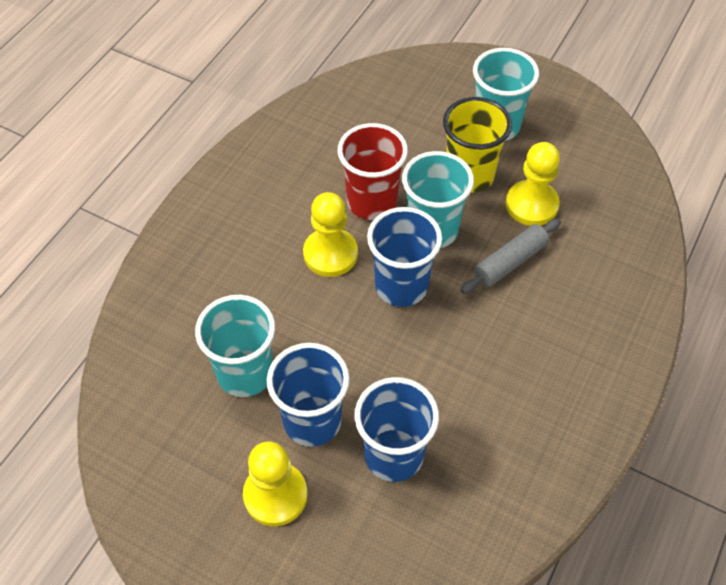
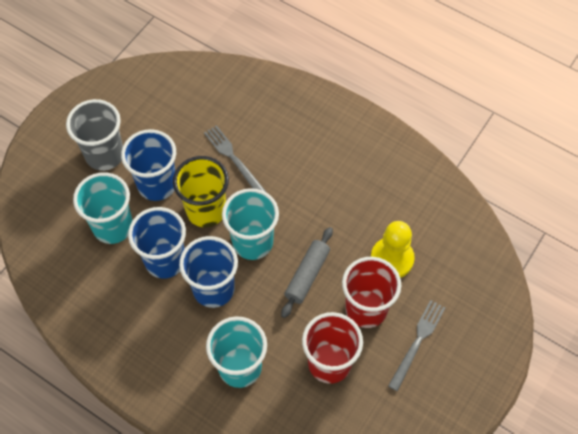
grey cup: none = 0 -> [66,99,123,171] = 1
grey fork: none = 0 -> [204,125,266,192] [388,300,446,391] = 2
red cup: [337,123,408,220] = 1 -> [302,312,363,384] [342,257,401,328] = 2
yellow pawn: [243,441,308,526] [303,192,358,277] [506,142,560,226] = 3 -> [371,221,415,278] = 1

